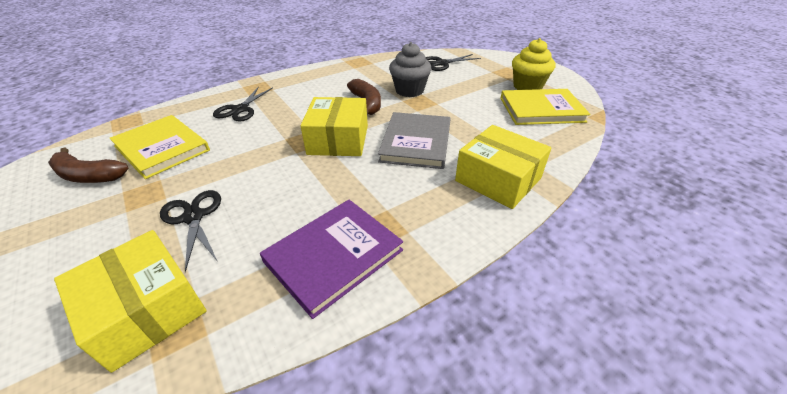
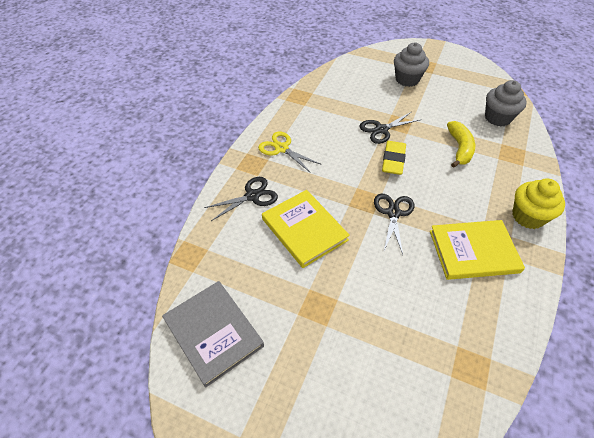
brown banana: [48,148,129,183] [347,79,381,115] = 2 -> none = 0
grey cupcake: [389,42,432,97] = 1 -> [394,43,429,87] [485,80,527,126] = 2
purple book: [260,200,403,319] = 1 -> none = 0
yellow banana: none = 0 -> [447,121,475,168] = 1
yellow box: [54,230,206,373] [300,97,368,156] [455,125,551,209] = 3 -> none = 0
yellow eraser: none = 0 -> [382,141,406,175] = 1
yellow scissors: none = 0 -> [258,132,320,173] = 1

